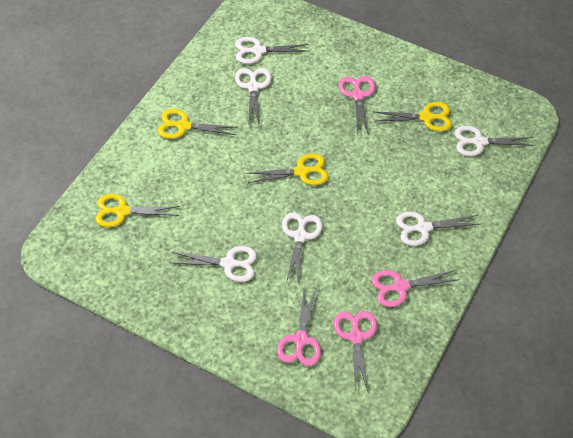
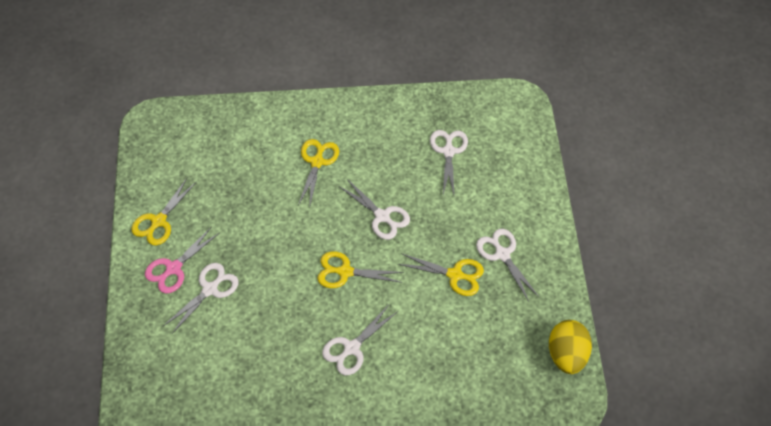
pink scissors: [277,289,321,366] [334,311,377,391] [339,76,375,135] [372,270,460,307] = 4 -> [145,226,219,293] = 1
white scissors: [170,246,257,282] [235,37,310,64] [235,68,272,127] [282,212,323,284] [396,212,480,246] [454,126,535,156] = 6 -> [163,263,239,334] [322,305,397,375] [339,179,410,240] [430,130,468,195] [476,229,539,302] = 5
yellow egg: none = 0 -> [549,320,592,374] = 1

